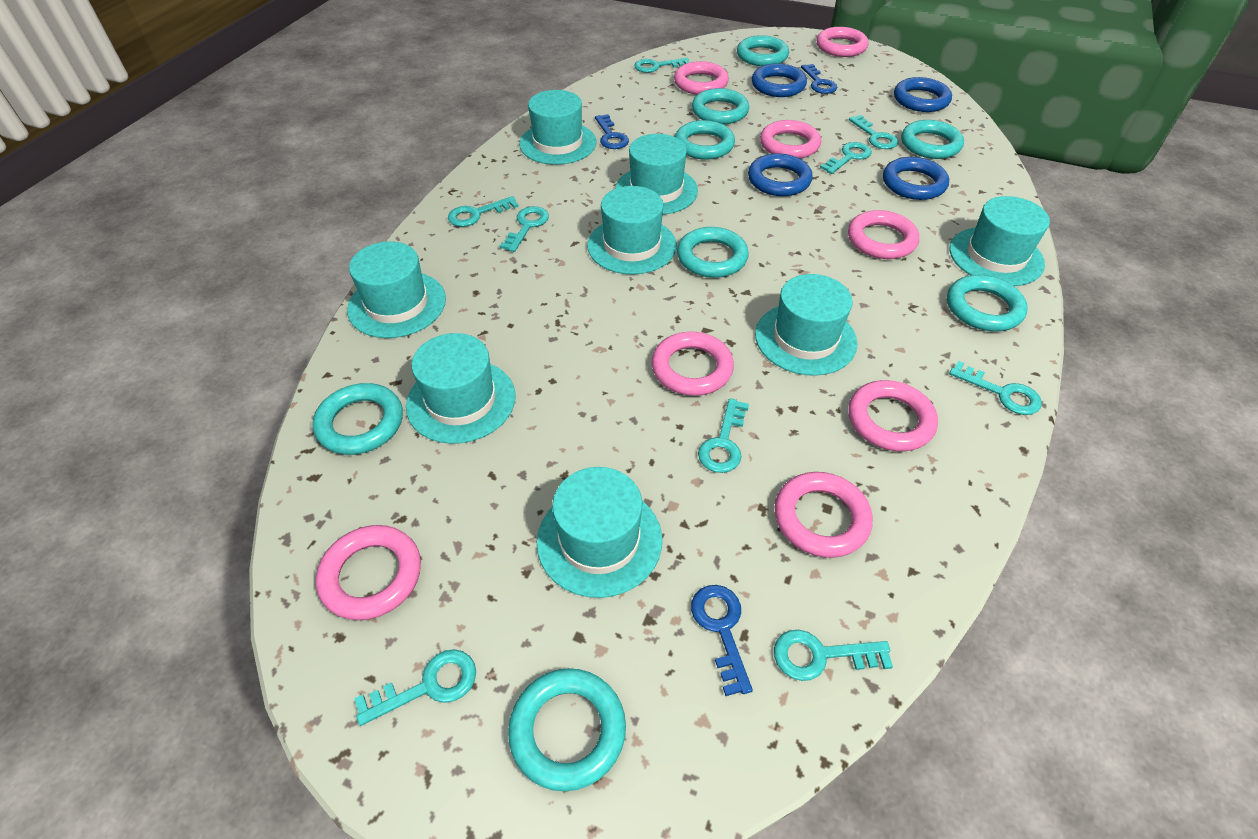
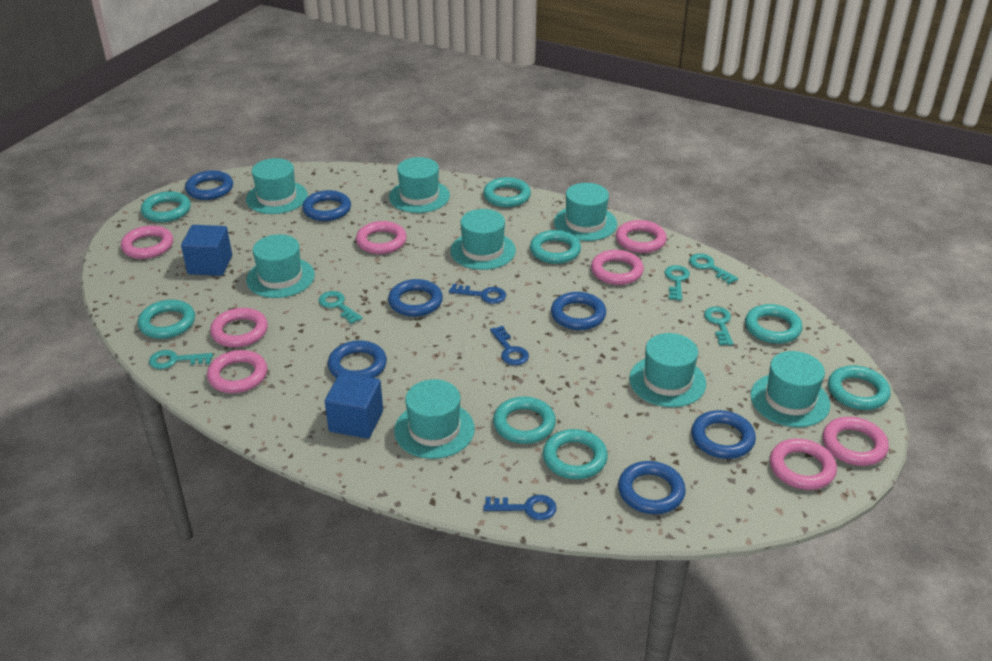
blue cube: none = 0 -> [181,225,232,276] [325,373,383,439] = 2
blue ring: [748,154,813,196] [752,64,807,97] [883,157,949,200] [894,77,952,112] = 4 -> [185,170,233,200] [302,190,351,221] [328,340,387,378] [388,279,443,317] [551,292,606,330] [618,461,686,514] [691,410,756,459] = 7
turquoise key: [354,649,476,726] [448,196,519,227] [500,206,549,252] [634,58,690,73] [698,398,749,473] [774,630,893,681] [820,142,872,174] [849,115,898,149] [949,361,1042,415] = 9 -> [149,350,213,369] [319,291,363,324] [665,265,690,300] [689,254,738,284] [704,307,733,345] = 5

